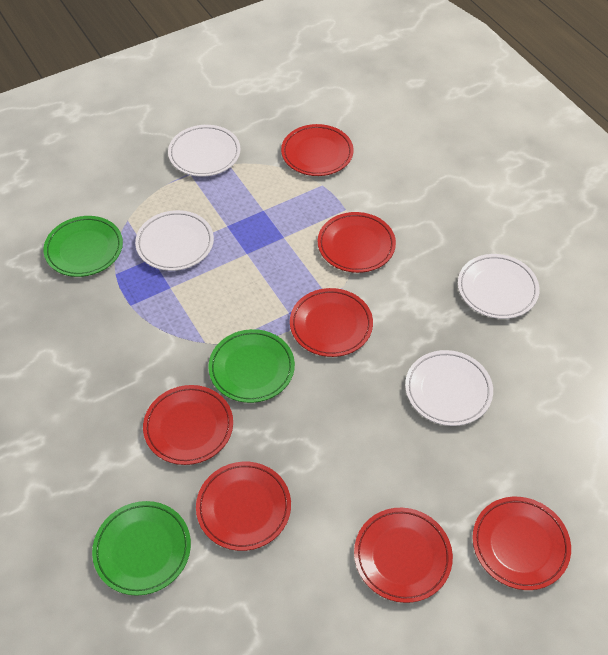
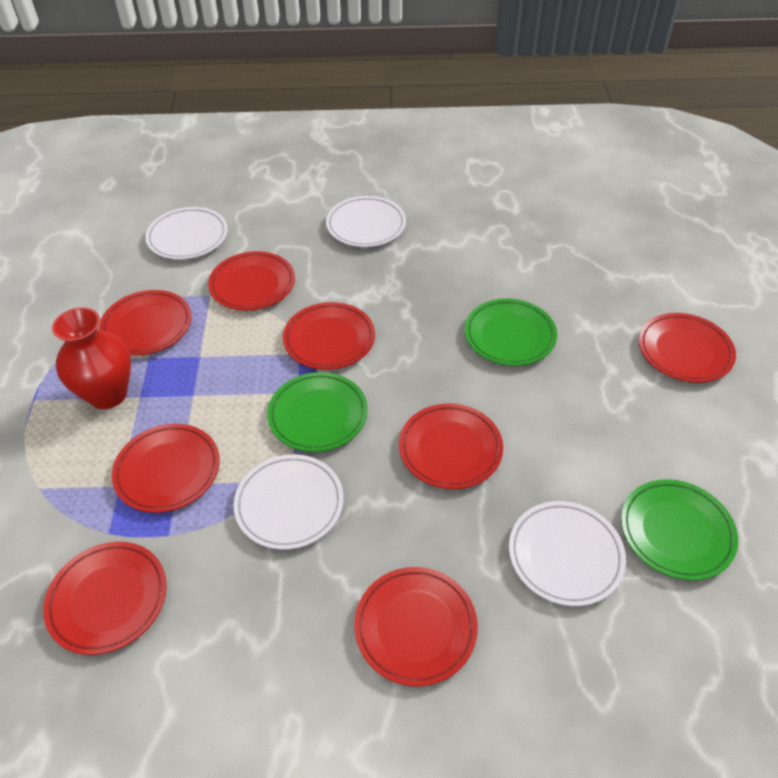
red plate: [143,385,233,465] [196,462,291,551] [281,124,353,176] [290,288,373,357] [318,212,396,273] [354,508,453,603] [473,497,571,590] = 7 -> [43,542,167,655] [99,290,192,355] [112,424,220,513] [208,251,295,311] [283,302,375,370] [355,567,478,686] [399,403,503,489] [639,313,736,383] = 8
red vase: none = 0 -> [52,307,131,409] = 1

